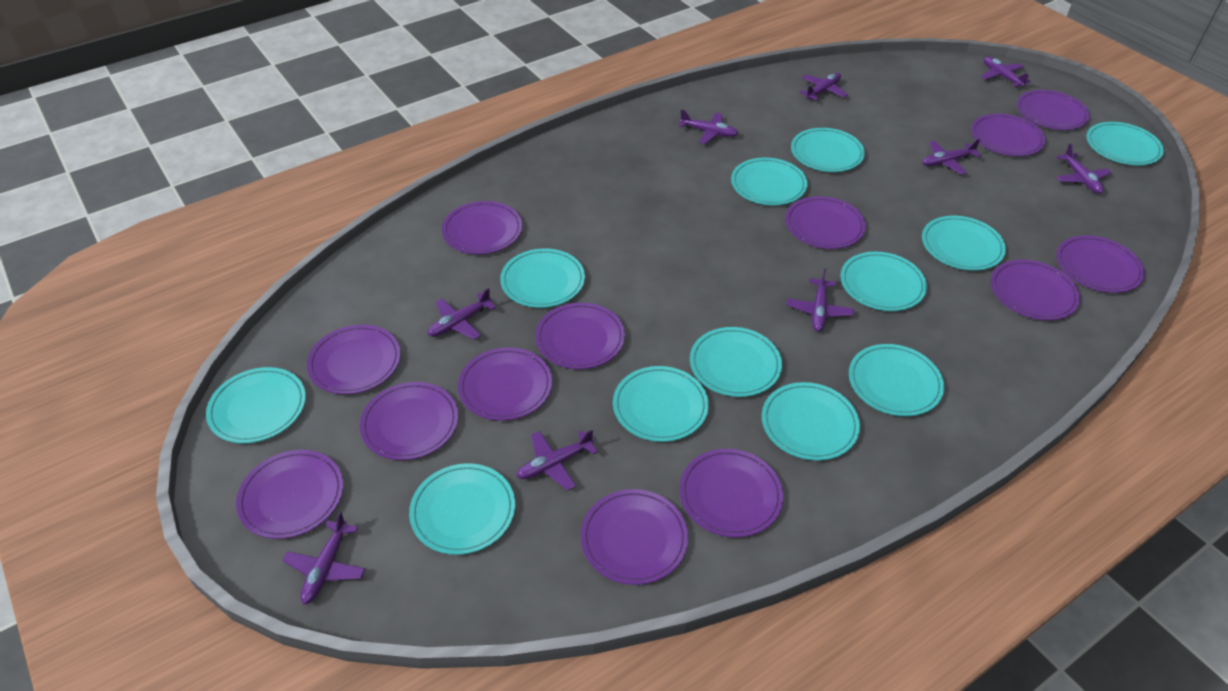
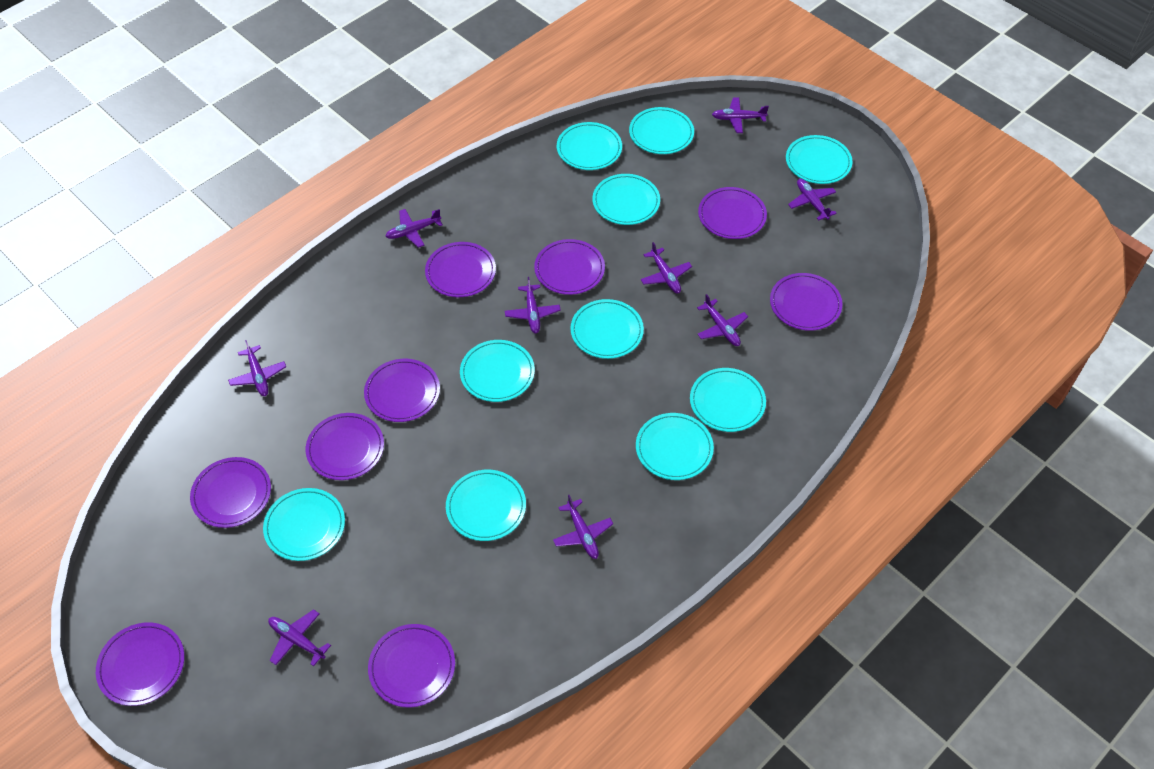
purple plate: [236,450,343,539] [307,324,401,394] [360,382,458,460] [442,201,522,254] [458,347,552,421] [535,303,625,369] [580,489,688,585] [679,449,783,537] [785,196,866,249] [971,114,1046,156] [991,260,1080,320] [1017,90,1090,130] [1056,235,1145,293] = 13 -> [96,622,184,706] [190,457,271,528] [306,413,384,480] [364,359,440,422] [368,624,455,708] [425,242,496,297] [534,239,605,295] [698,187,767,239] [770,273,843,331] = 9
turquoise plate: [206,367,306,443] [409,463,515,555] [500,248,585,308] [613,366,709,442] [690,327,782,397] [731,158,808,205] [762,382,860,461] [791,128,865,172] [840,251,927,311] [849,344,944,416] [922,216,1006,270] [1087,122,1164,165] = 12 -> [263,488,345,561] [446,470,526,541] [460,340,535,402] [557,122,622,170] [570,299,644,359] [592,174,660,225] [629,107,694,154] [636,413,714,480] [690,368,766,432] [786,135,852,184] = 10

